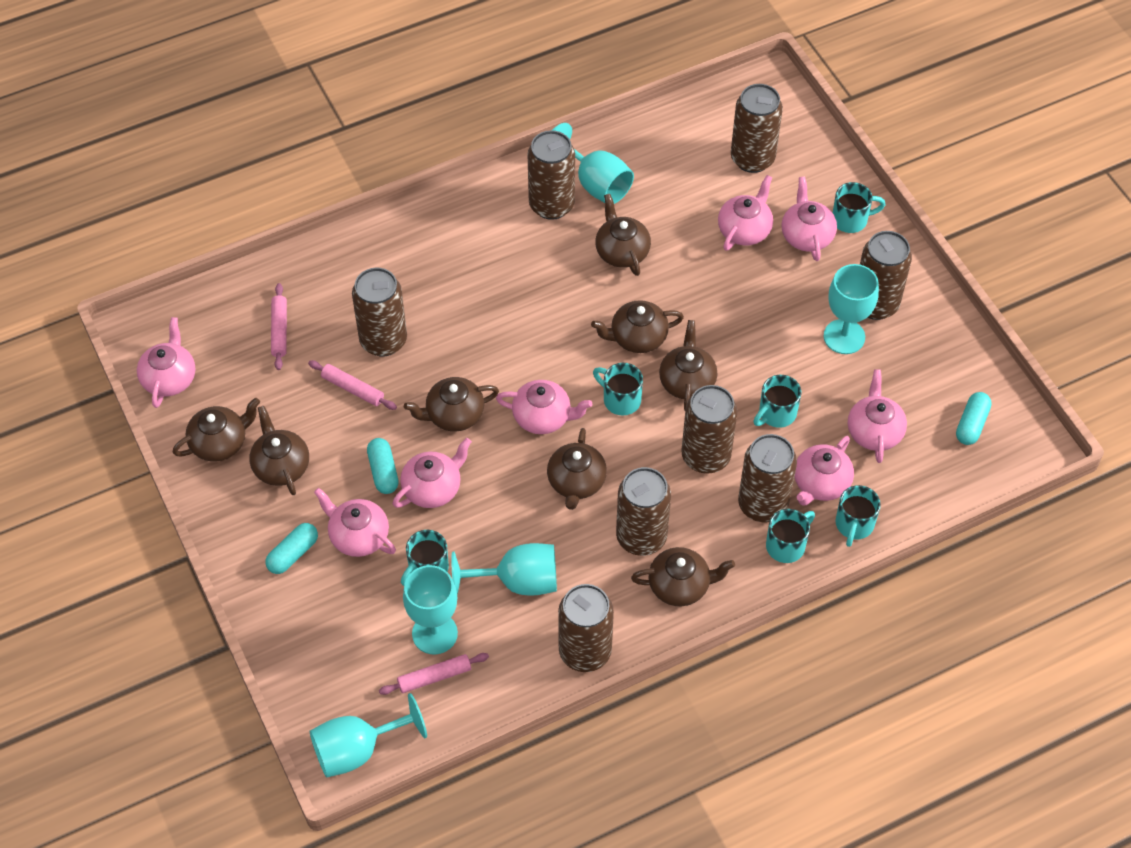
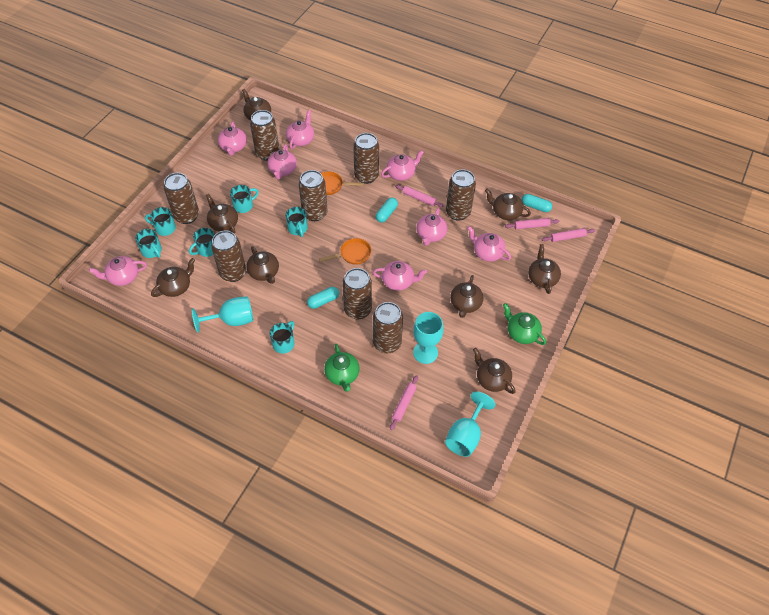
green teapot: none = 0 -> [324,344,360,392] [503,303,546,345] = 2
orange pan: none = 0 -> [319,238,371,264] [321,172,364,195] = 2
pink rolling pin: [271,283,287,370] [308,360,397,410] [379,653,489,695] = 3 -> [390,375,418,430] [395,185,444,207] [505,218,559,229] [542,228,595,242] = 4
turquoise goblet: [310,693,427,777] [403,565,458,655] [451,543,557,596] [553,123,634,204] [824,264,879,354] = 5 -> [192,296,253,333] [413,312,444,364] [445,391,495,457] = 3

